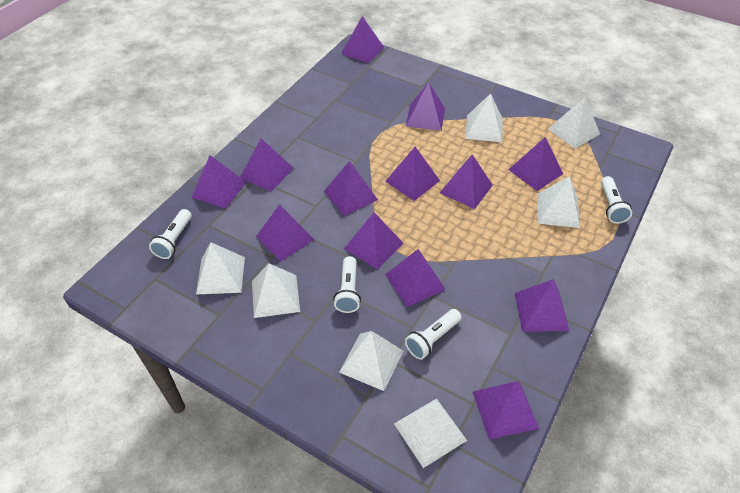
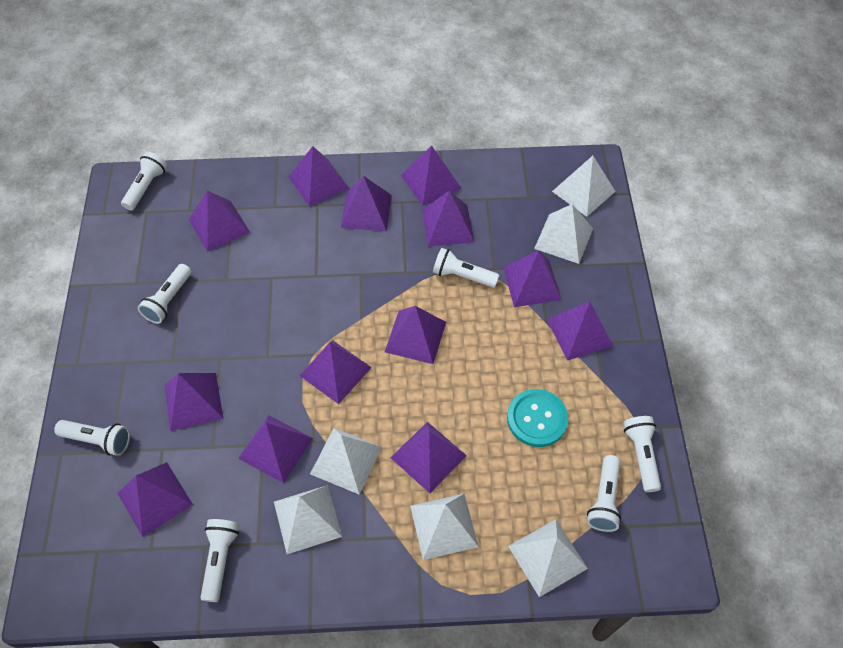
turquoise button: none = 0 -> [507,389,568,447] = 1
white flashlight: [149,209,192,259] [333,256,361,313] [405,309,462,360] [601,176,632,224] = 4 -> [54,420,130,456] [121,152,167,211] [138,264,191,324] [200,519,239,602] [433,248,499,288] [587,455,621,532] [624,416,661,492] = 7
white pyramid: [196,242,245,294] [252,263,300,318] [339,331,403,391] [394,398,467,468] [465,93,503,142] [537,176,580,228] [548,97,600,149] = 7 -> [274,485,342,554] [310,428,382,495] [410,494,479,560] [508,519,588,597] [534,204,593,264] [552,156,616,217] = 6

